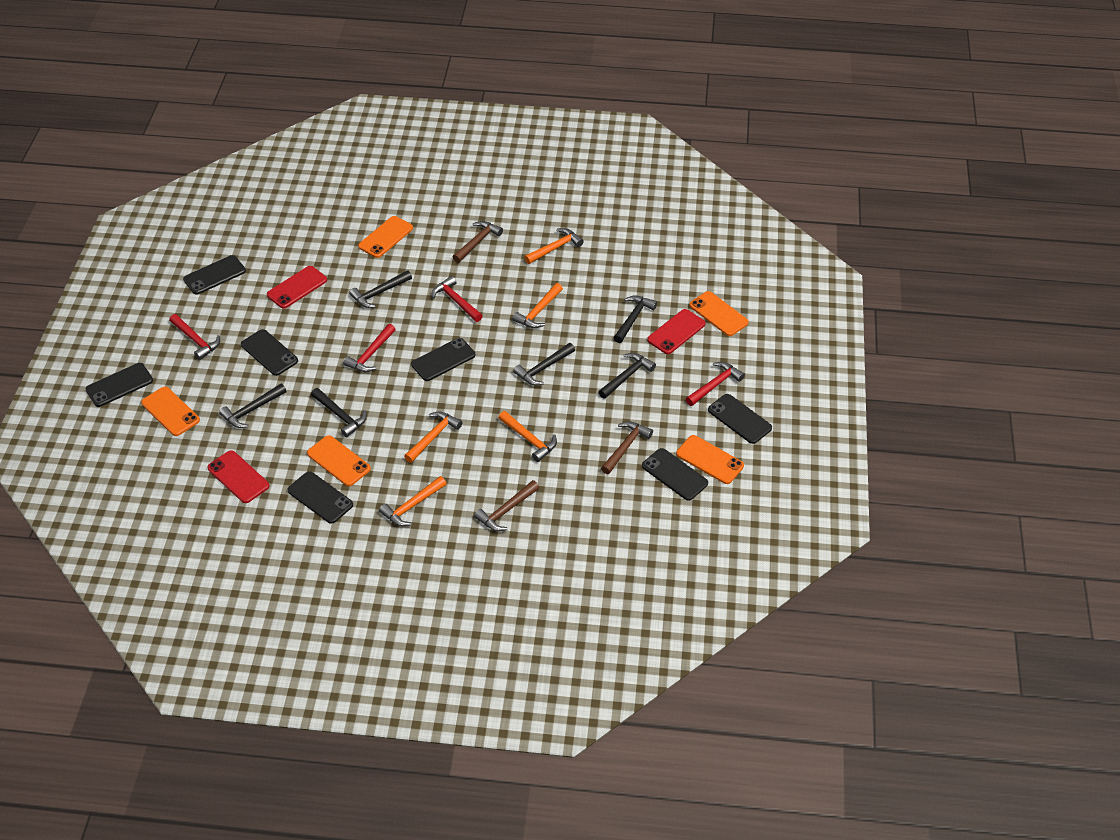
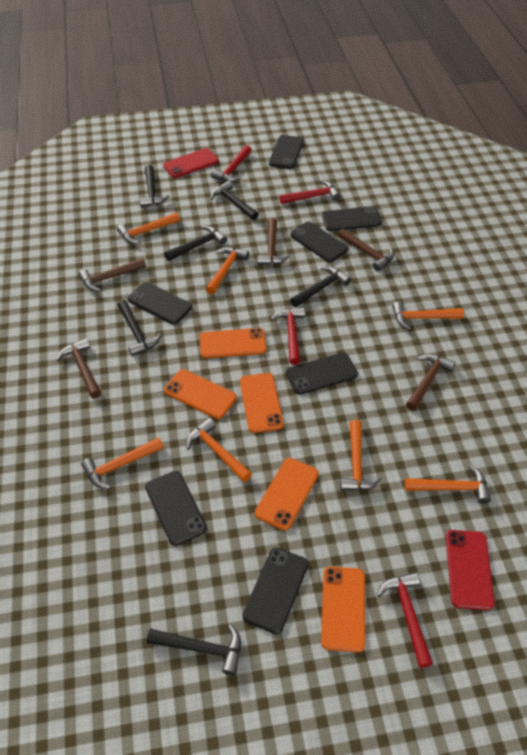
brown hammer: [453,221,503,263] [474,480,539,531] [601,421,653,474] = 3 -> [56,338,101,399] [78,258,146,292] [257,218,290,265] [338,228,394,271] [406,354,456,411] = 5
orange hammer: [379,476,447,526] [404,411,463,463] [499,411,557,462] [512,283,563,328] [524,228,584,264] = 5 -> [81,437,164,489] [117,213,180,244] [186,418,252,482] [206,247,249,294] [340,420,381,491] [392,302,464,330] [405,465,491,504] = 7
red phone: [207,450,270,503] [267,266,327,309] [647,309,706,354] = 3 -> [163,148,219,178] [446,530,495,610] = 2

